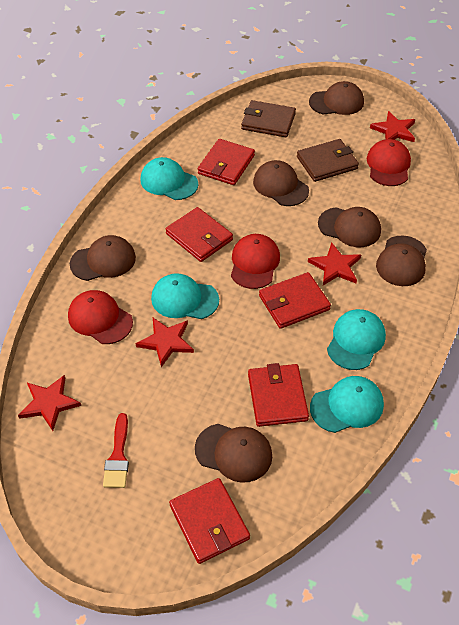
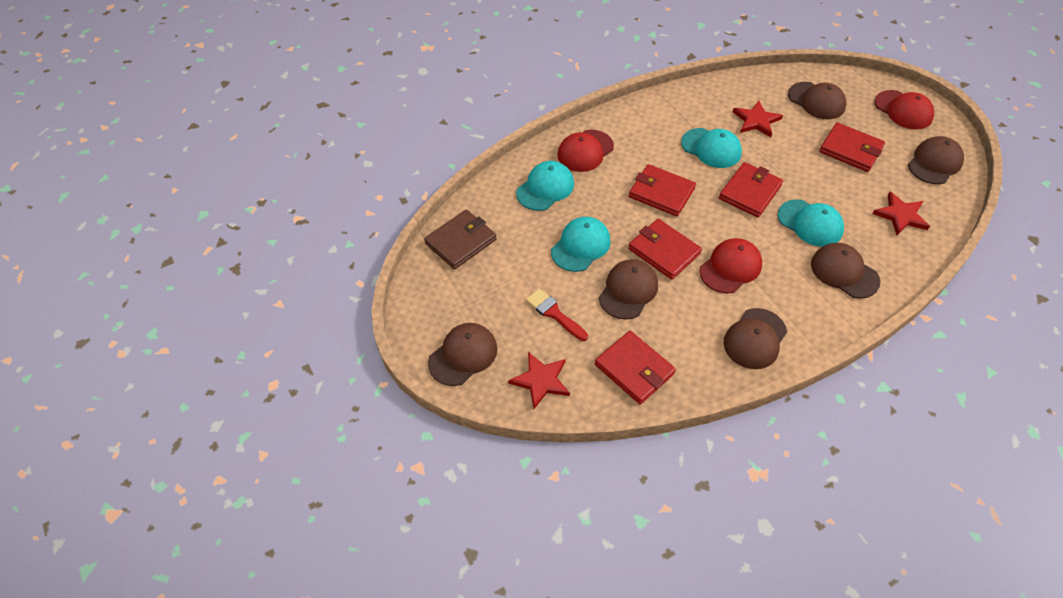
brown wallet: [241,100,296,137] [297,139,359,182] = 2 -> [424,210,496,269] = 1
red star: [18,375,81,431] [135,318,194,367] [308,242,361,285] [370,111,415,142] = 4 -> [508,352,570,409] [733,101,783,137] [872,192,930,235] = 3

